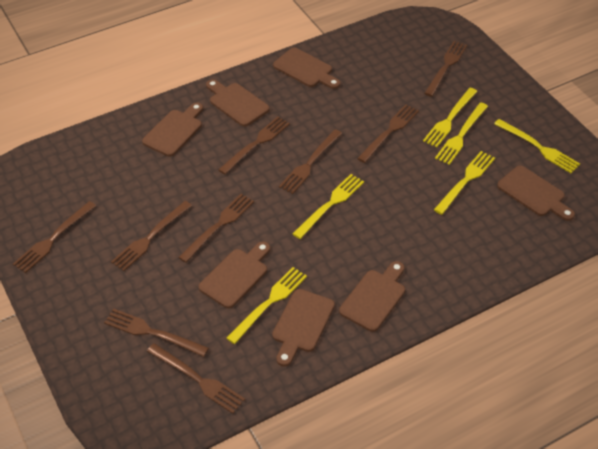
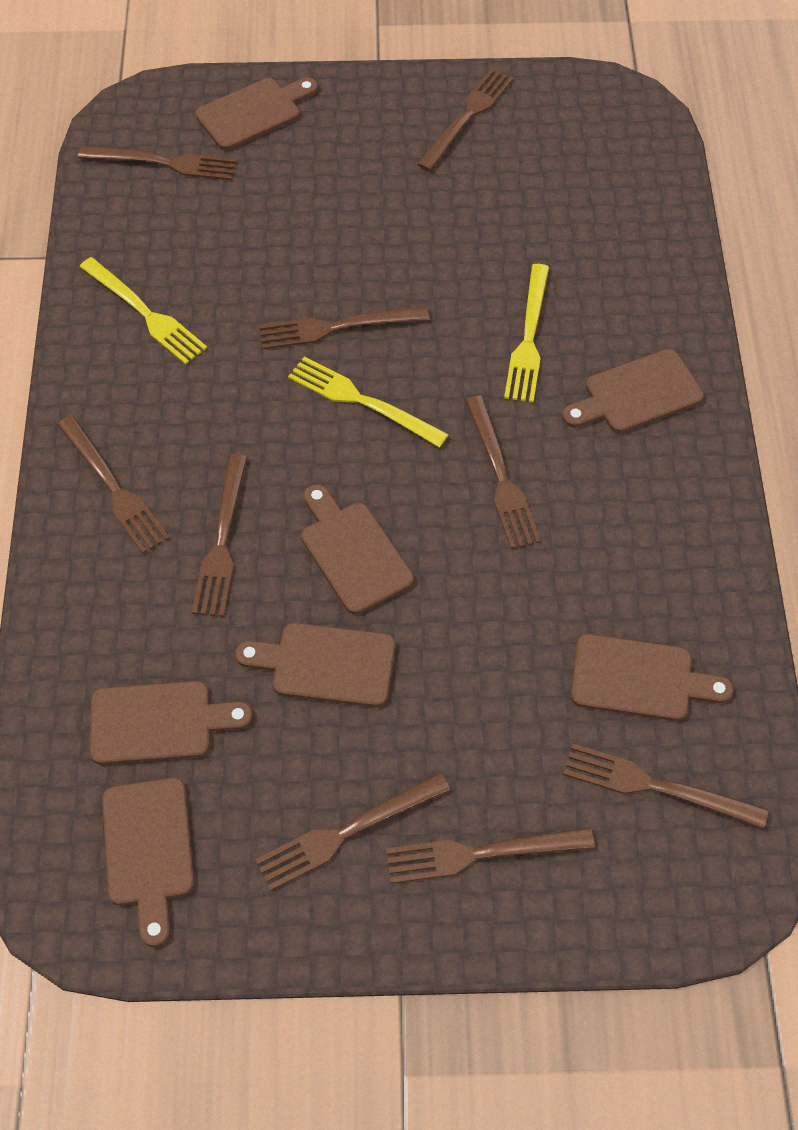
yellow fork: [227,267,307,344] [293,174,364,239] [423,88,478,147] [434,151,495,215] [435,102,488,165] [494,119,580,173] = 6 -> [80,257,207,365] [288,356,449,448] [504,264,549,403] = 3

